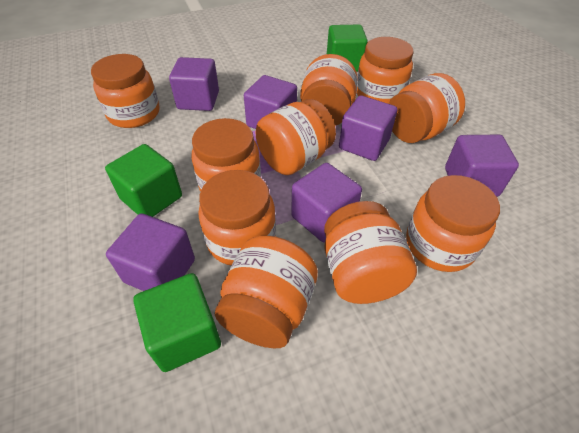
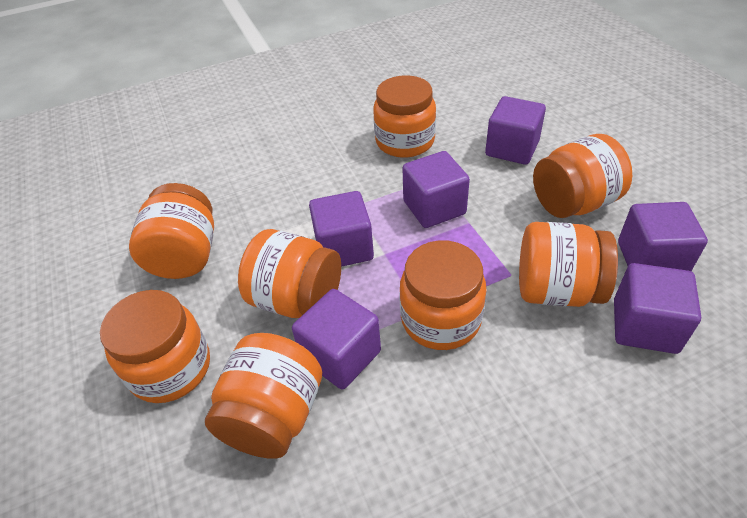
green cube: [105,144,182,217] [133,273,221,372] [327,25,368,72] = 3 -> none = 0
orange jar: [91,54,159,128] [192,118,261,191] [198,170,276,265] [215,236,318,348] [256,99,336,175] [300,54,358,126] [324,201,417,304] [357,37,414,103] [388,73,465,143] [406,175,500,272] = 10 -> [100,290,210,403] [129,183,214,279] [205,333,322,459] [238,229,341,318] [373,75,436,158] [399,240,487,350] [519,222,618,307] [533,134,632,218] = 8

